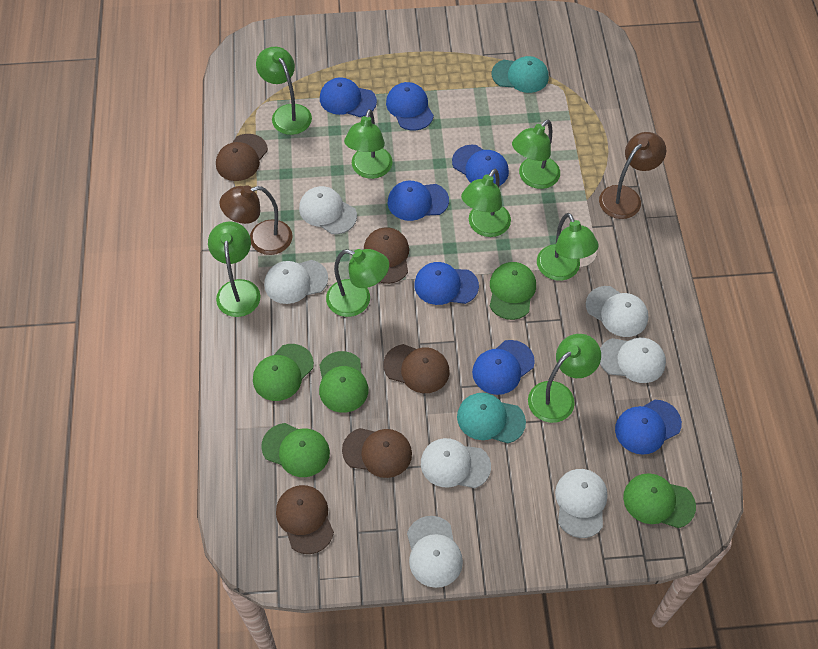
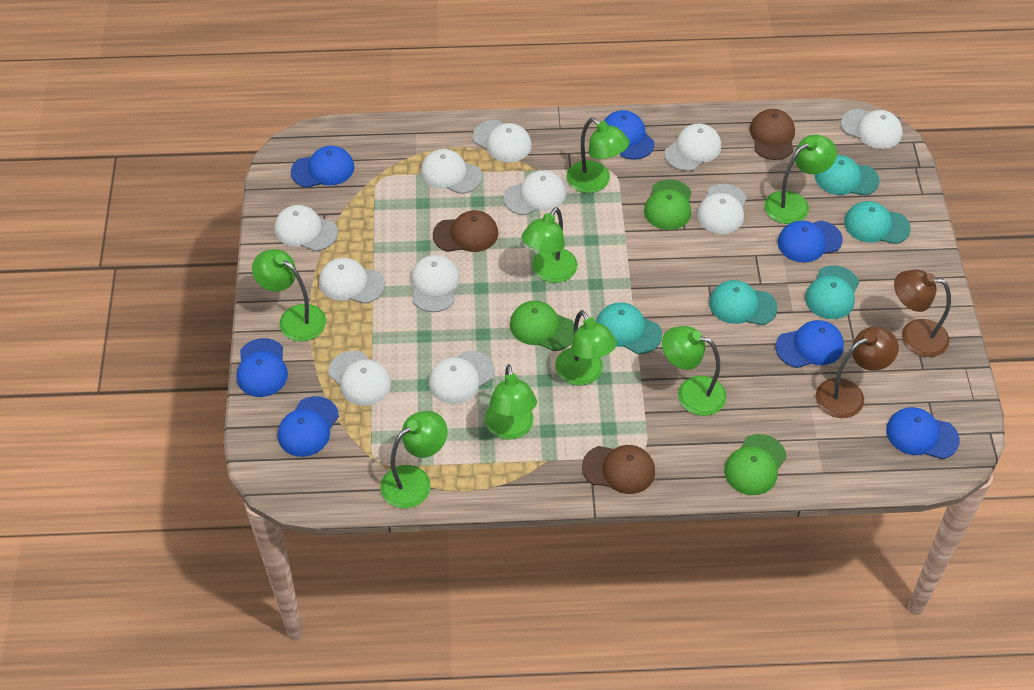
brown cap: [216,134,268,181] [276,485,334,554] [342,428,412,478] [364,227,409,284] [383,344,450,393] = 5 -> [433,210,498,252] [582,445,655,494] [750,109,795,160] = 3
green cap: [253,344,314,401] [261,423,330,477] [319,351,368,413] [490,262,536,320] [623,473,696,528] = 5 -> [510,301,574,351] [644,179,692,230] [724,434,787,495] = 3
turquoise cap: [457,393,526,443] [492,56,549,93] = 2 -> [596,302,662,354] [709,280,778,325] [805,265,859,319] [815,155,880,196] [844,201,911,244] = 5
white cap: [264,260,328,304] [299,186,357,234] [407,516,463,588] [421,438,491,488] [555,469,608,538] [586,286,648,337] [600,337,666,383] = 7 -> [274,205,338,251] [319,258,385,304] [329,350,391,406] [411,255,460,312] [421,149,482,194] [429,350,495,404] [473,120,532,162] [503,170,566,215] [664,123,721,171] [697,184,747,234] [841,109,902,149] = 11

